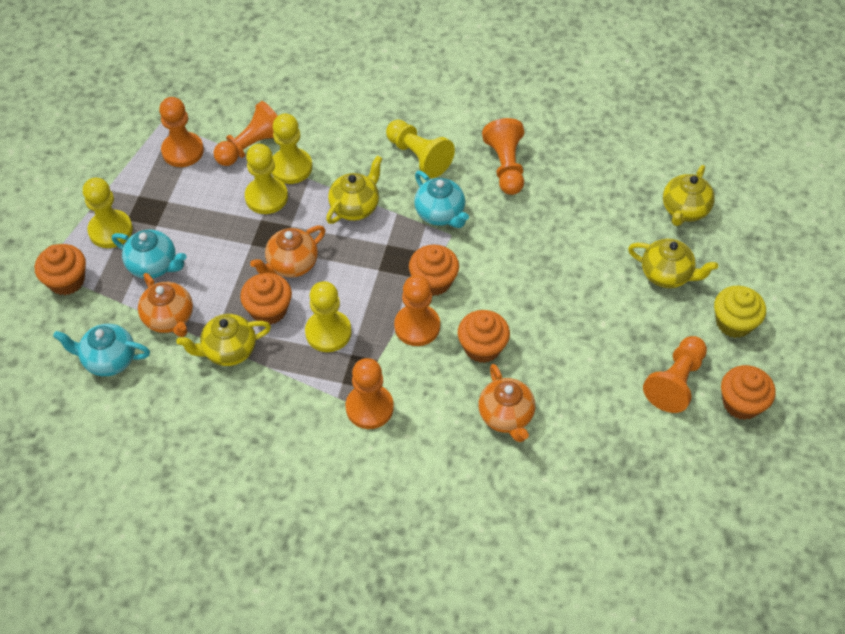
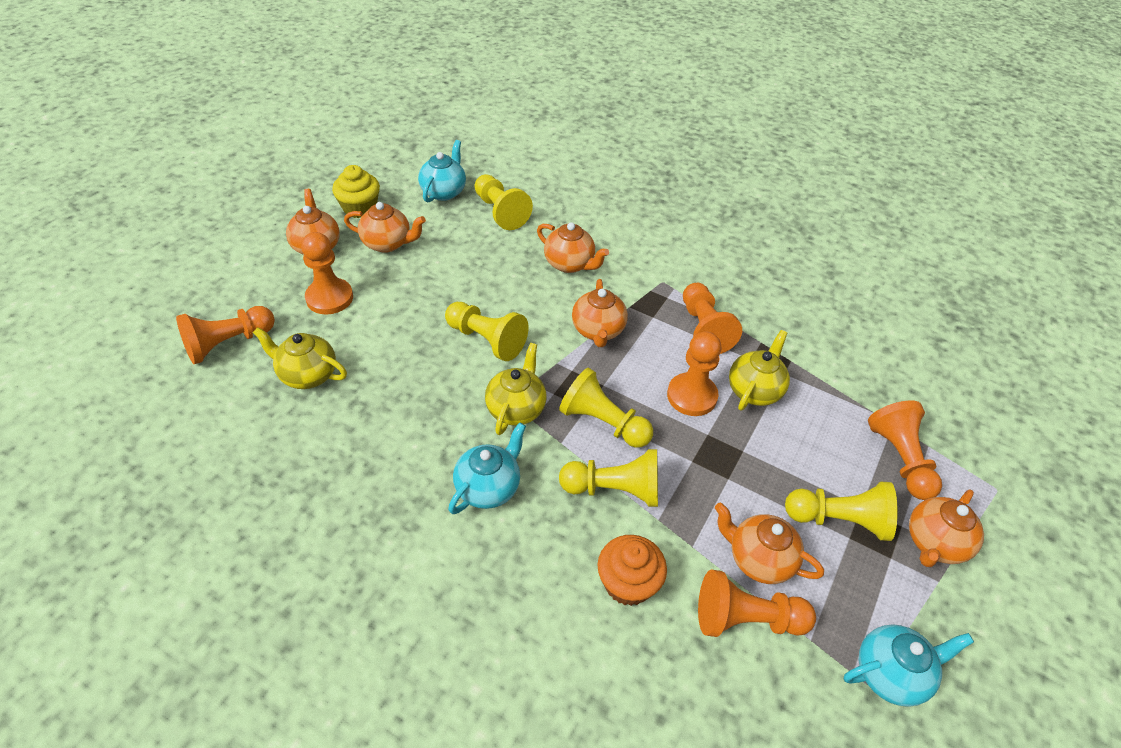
orange cupcake: [35,244,86,295] [240,273,292,325] [409,245,459,296] [458,310,510,363] [721,365,776,420] = 5 -> [597,535,667,606] = 1
orange teapot: [138,273,193,337] [250,225,325,278] [478,364,535,442] = 3 -> [286,189,340,255] [344,202,426,253] [537,222,609,273] [572,279,628,347] [715,503,824,584] [909,489,984,567] = 6
yellow teapot: [176,314,271,366] [326,156,383,224] [628,239,718,288] [663,165,715,226] = 4 -> [253,327,347,389] [485,343,546,435] [729,330,790,411] = 3

